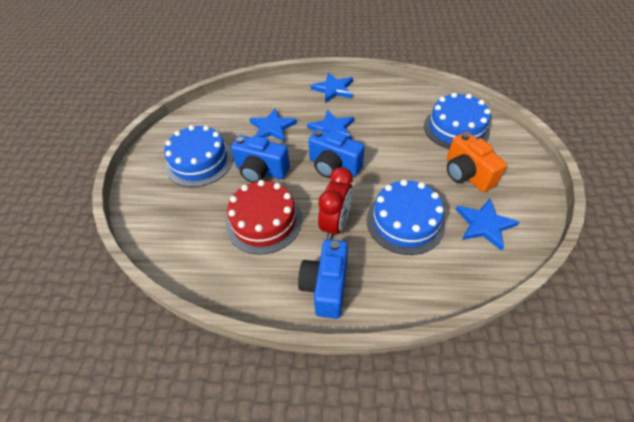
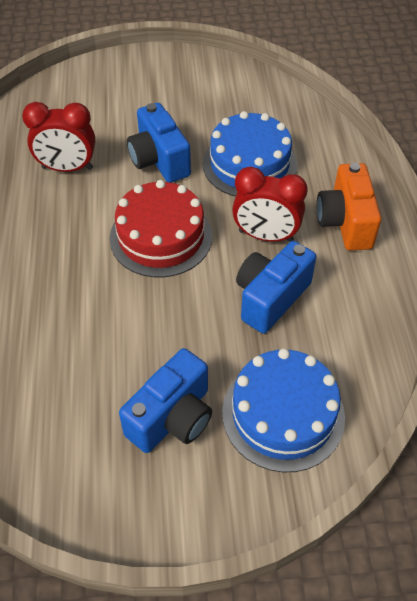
blue cake: [164,125,233,187] [367,179,445,255] [424,93,491,149] = 3 -> [203,111,297,197] [222,348,345,472] = 2
blue star: [249,108,297,142] [307,110,354,140] [311,73,353,103] [456,199,519,251] = 4 -> none = 0
red clock: [318,167,353,240] = 1 -> [22,102,95,172] [232,167,308,242] = 2

